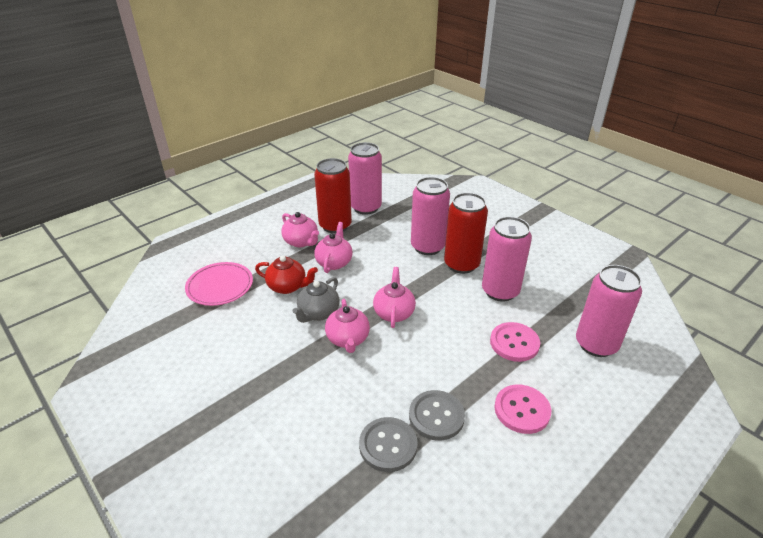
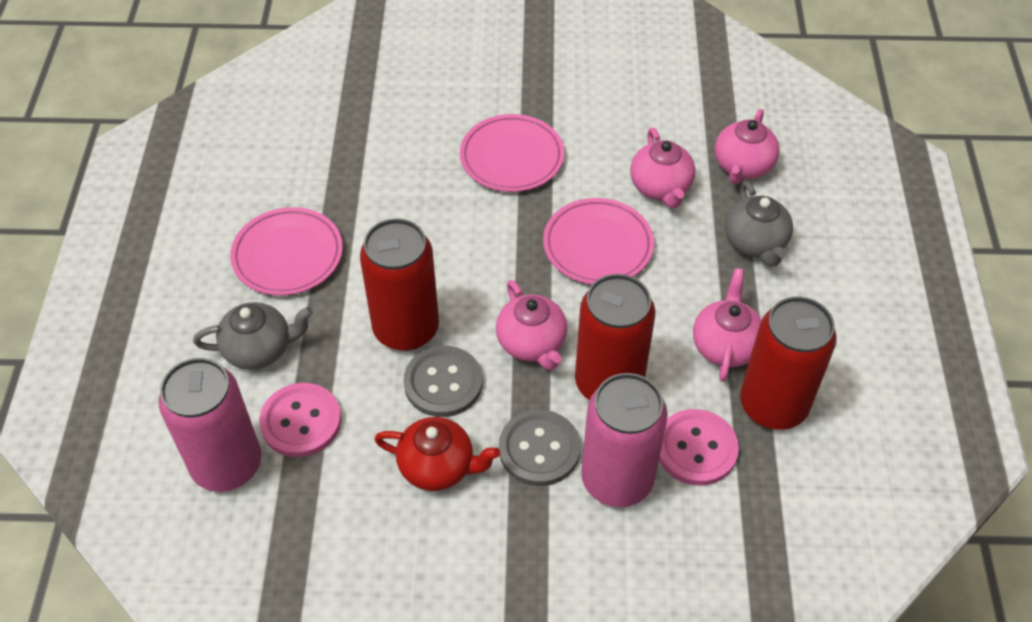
grey teapot: [293,277,340,323] = 1 -> [193,302,313,370] [725,181,793,267] = 2
pink can: [348,142,382,215] [411,177,450,255] [482,217,532,302] [576,265,642,357] = 4 -> [159,358,262,492] [581,373,668,507] = 2
pink plate: [185,262,253,306] = 1 -> [230,207,343,296] [460,114,564,192] [543,198,654,285] = 3
red can: [314,158,352,233] [444,193,488,274] = 2 -> [360,218,439,351] [575,274,655,400] [740,297,837,430] = 3

